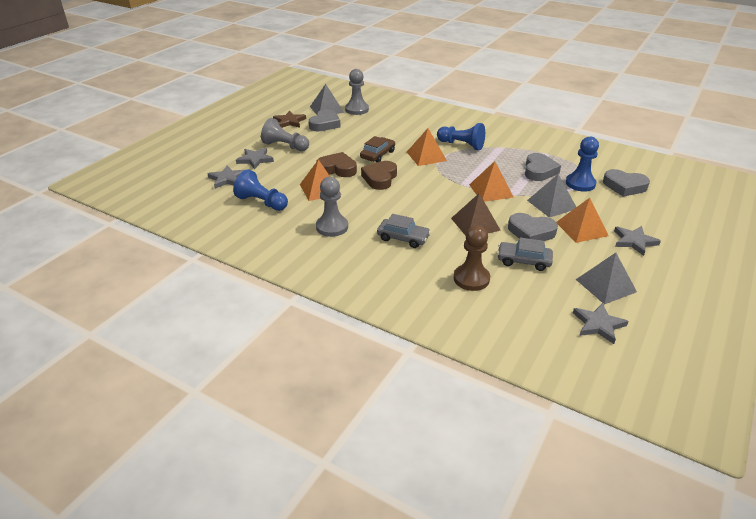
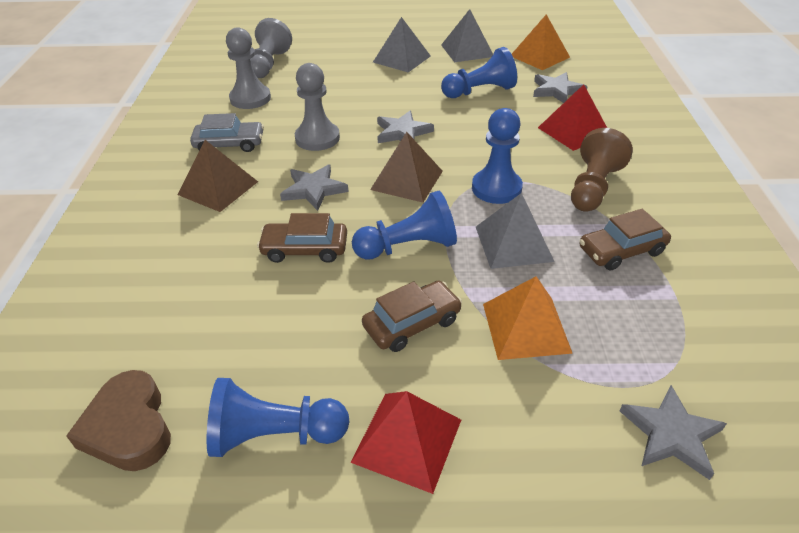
blue pawn: [233,169,288,211] [437,123,485,150] [566,136,599,192] = 3 -> [207,378,349,457] [352,191,457,260] [441,47,517,98] [472,108,523,204] = 4
brown car: [360,136,395,162] = 1 -> [257,213,347,263] [362,281,462,352] [580,209,671,271] = 3
brown heart: [316,152,357,177] [361,161,397,190] = 2 -> [66,370,171,471] = 1
brown pyramid: [451,193,501,236] = 1 -> [177,140,258,212] [370,132,443,203] = 2
brown star: [273,111,306,128] = 1 -> none = 0
grey car: [377,214,431,248] [497,238,553,271] = 2 -> [190,113,264,152] = 1
grey heart: [309,109,341,131] [508,213,558,241] [525,153,561,181] [603,169,650,197] = 4 -> none = 0
orange pyramid: [300,159,342,201] [407,129,447,166] [469,161,514,202] [556,198,609,243] = 4 -> [483,276,573,360] [512,14,570,70] = 2
red pyramid: none = 0 -> [351,391,461,494] [538,84,607,151] = 2

